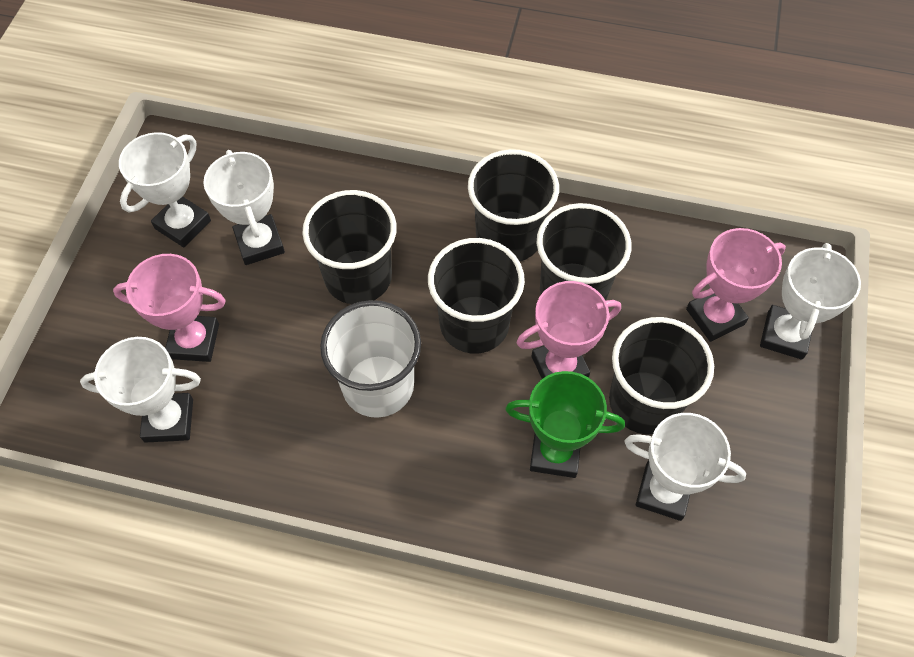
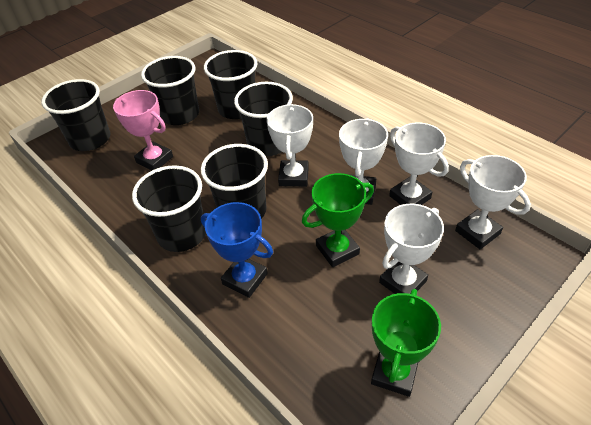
black cup: [302,190,397,304] [428,238,525,354] [468,149,559,262] [537,203,631,301] [609,317,714,434] = 5 -> [42,79,110,151] [132,165,206,252] [141,56,199,125] [201,144,268,219] [204,50,257,119] [234,82,293,156] = 6
blue trophy: none = 0 -> [201,202,273,298] = 1
green trophy: [505,371,625,478] = 1 -> [302,173,374,267] [371,289,441,397] = 2
pink trophy: [113,254,226,362] [517,281,621,379] [686,228,786,342] = 3 -> [113,90,173,170] = 1
white cup: [320,300,421,418] = 1 -> none = 0

